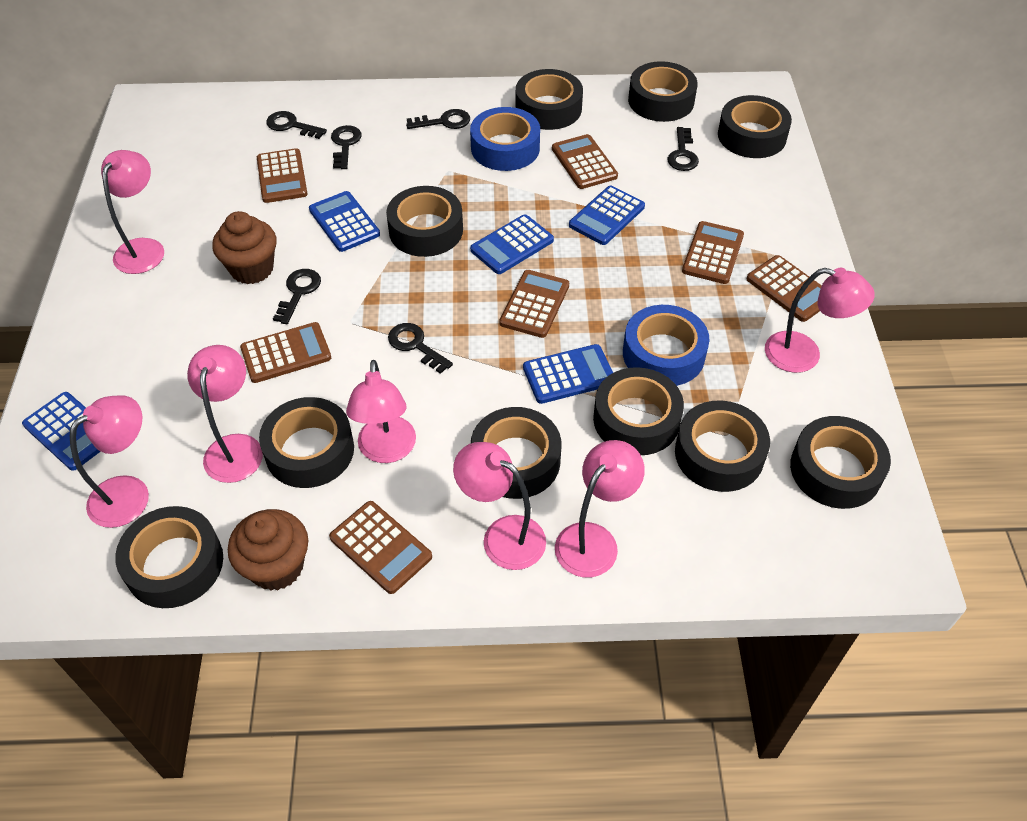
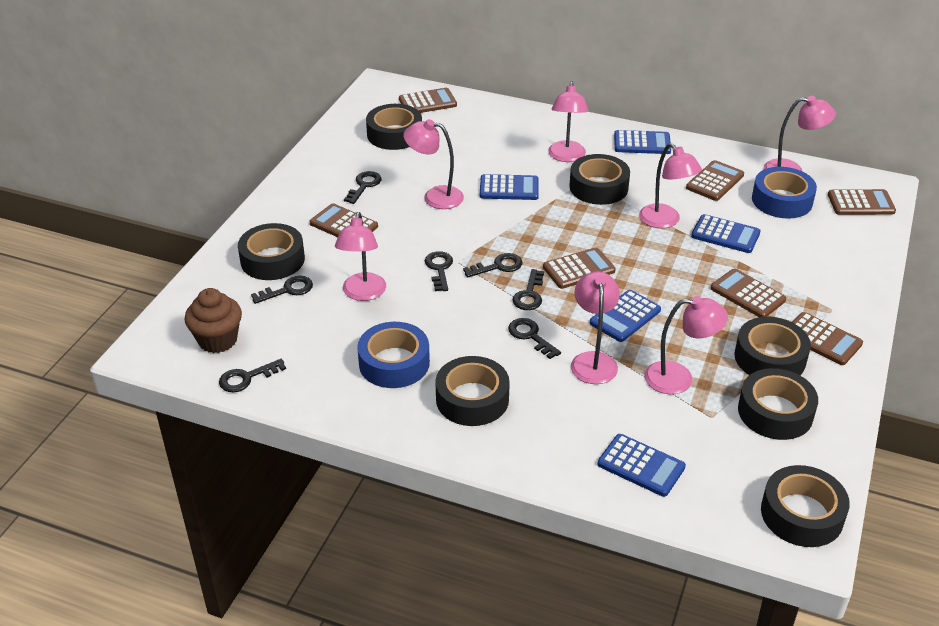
black key: [266,111,327,139] [273,269,321,324] [331,125,362,169] [388,323,453,374] [406,109,470,129] [668,127,699,171] = 6 -> [219,359,286,392] [251,276,313,304] [344,171,382,204] [425,251,453,291] [463,253,522,278] [508,318,561,359] [513,269,544,310] = 7
black tape: [115,506,223,608] [259,397,354,488] [386,186,463,257] [471,407,561,499] [516,69,583,130] [593,367,684,455] [628,61,698,122] [675,401,770,492] [718,95,792,158] [790,416,891,509] = 10 -> [238,223,305,280] [366,104,422,150] [435,356,510,426] [569,154,630,205] [734,317,811,375] [738,368,818,440] [761,465,850,547] = 7
brown cupcake: [212,211,277,284] [228,509,308,591] = 2 -> [184,288,242,353] = 1

